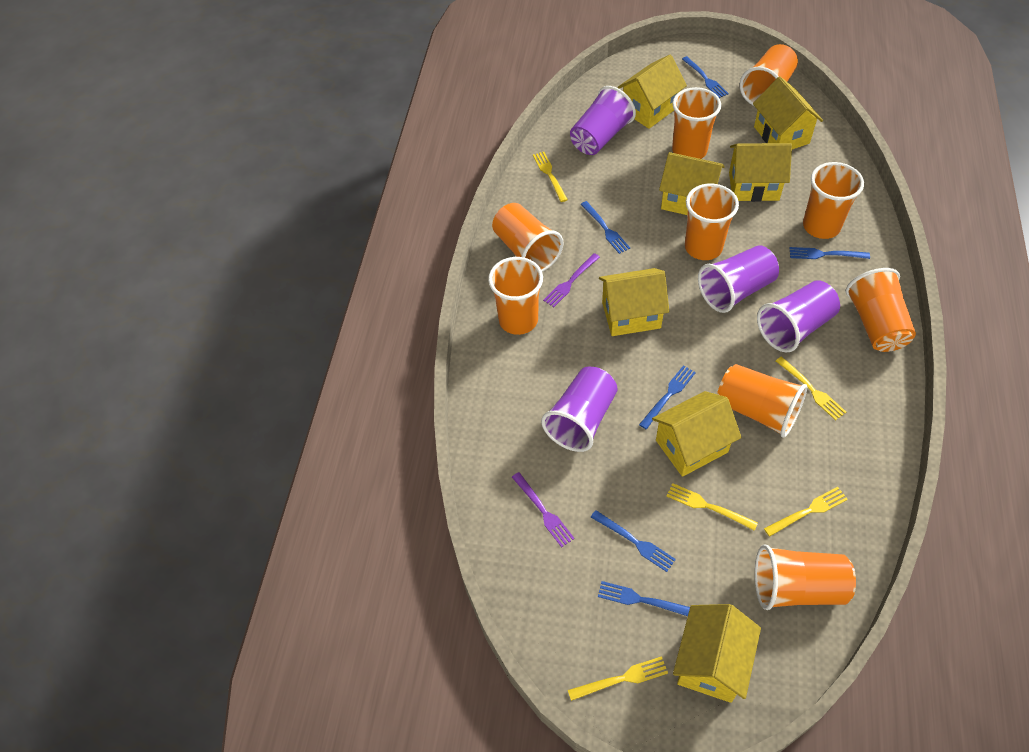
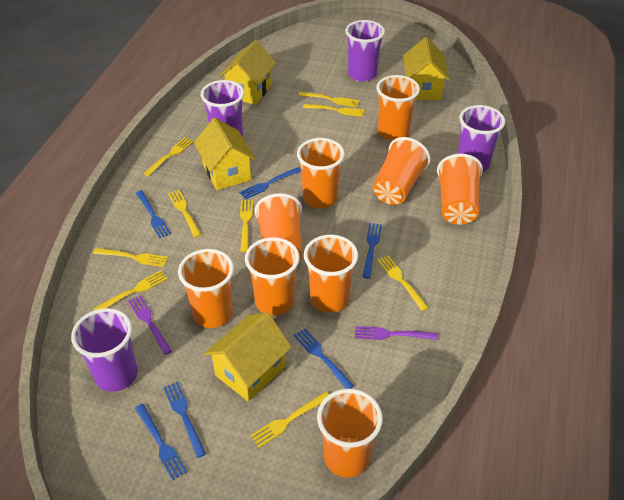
yellow fork: [533,152,568,202] [568,656,668,701] [667,483,758,531] [764,487,848,537] [776,356,846,420] = 5 -> [93,248,168,267] [93,270,168,311] [143,137,194,176] [168,190,201,238] [240,200,253,252] [250,392,329,448] [299,92,359,107] [303,104,365,117] [377,255,429,311] = 9
yellow house: [599,268,669,336] [618,55,687,129] [652,391,741,477] [659,152,725,215] [673,604,761,703] [729,143,792,202] [753,77,823,149] = 7 -> [194,118,256,190] [204,312,292,402] [219,40,276,105] [403,37,450,100] = 4

